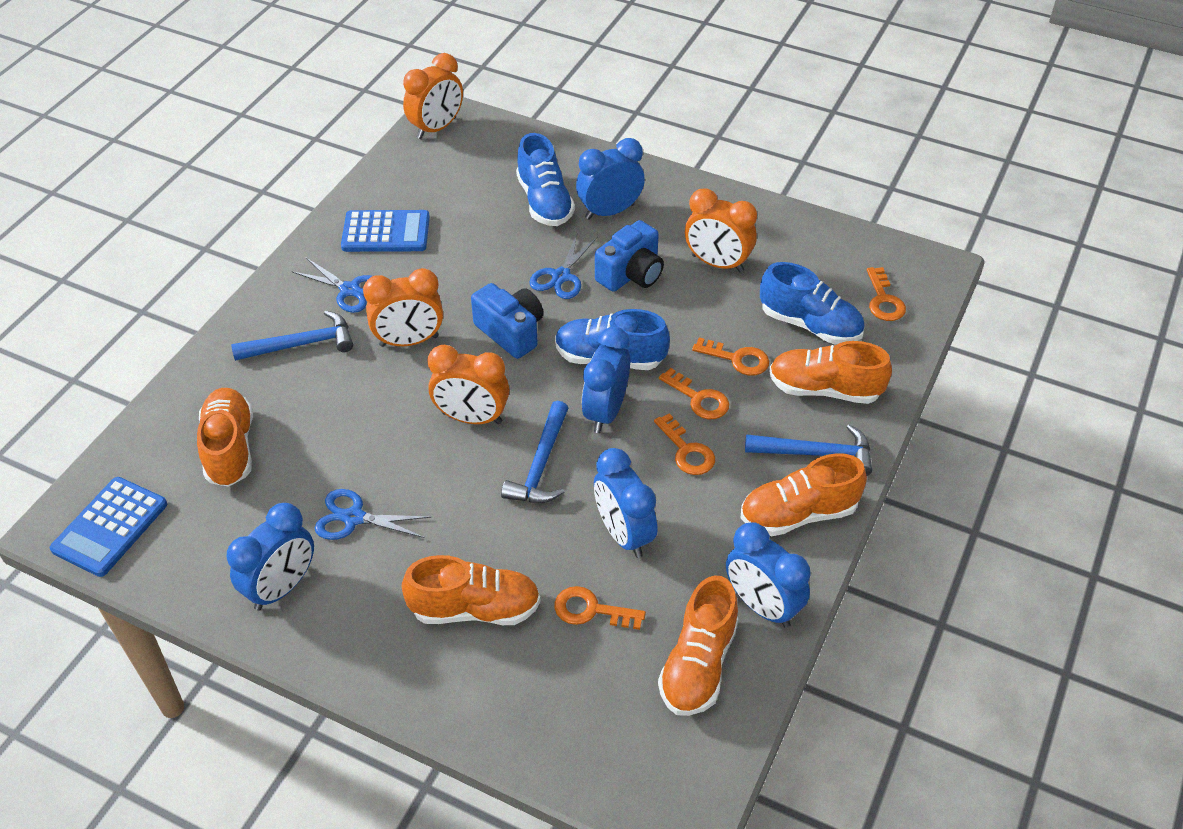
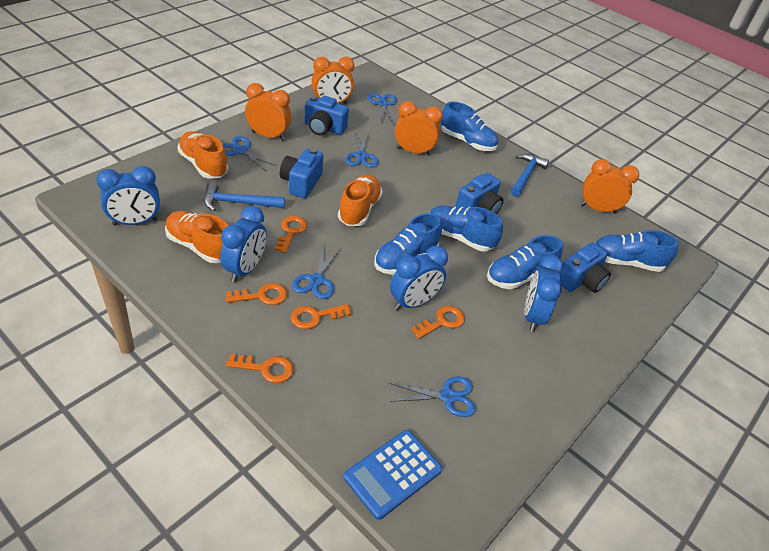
blue calculator: [50,477,167,577] [341,210,430,252] = 2 -> [343,430,442,520] = 1
blue camera: [471,283,543,359] [595,220,664,292] = 2 -> [280,148,323,198] [305,96,349,135] [455,173,504,214] [559,243,611,293] = 4
blue clock: [227,503,314,611] [576,138,645,220] [582,327,630,433] [594,448,657,558] [726,522,811,628] = 5 -> [97,166,160,225] [220,206,267,282] [390,246,448,311] [524,255,563,332] = 4
blue hammer: [231,311,353,361] [501,401,568,503] [745,424,872,476] = 3 -> [204,182,285,211] [511,154,549,197] = 2
blue scissors: [291,258,372,313] [315,489,432,540] [529,234,598,299] = 3 -> [223,136,277,172] [292,247,340,299] [345,132,378,168] [368,93,397,124] [390,376,476,417] = 5
blue shoe: [516,133,575,226] [555,309,670,370] [760,262,865,344] = 3 -> [374,213,442,275] [430,205,503,251] [441,101,498,151] [487,235,563,290] [595,230,679,272] = 5
orange shoe: [197,388,253,487] [401,555,540,625] [658,575,738,716] [741,453,867,536] [769,341,892,404] = 5 -> [165,211,228,263] [177,131,228,179] [338,175,383,226] = 3

